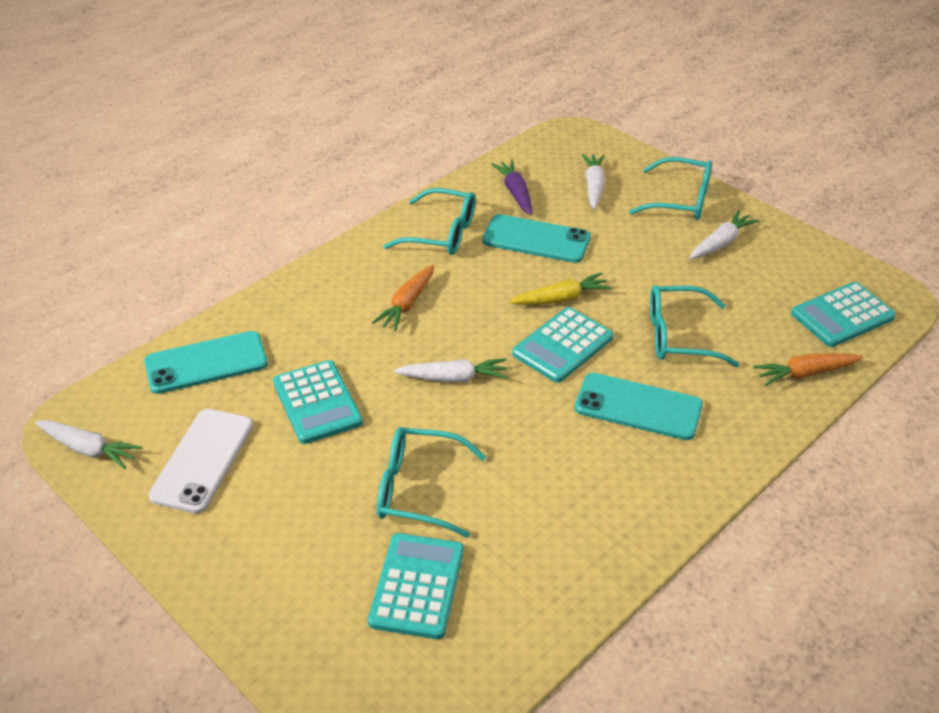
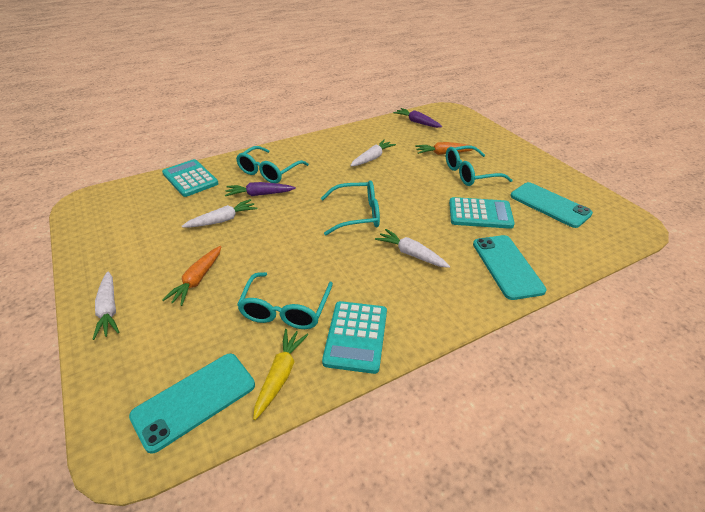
purple carrot: [491,160,532,215] = 1 -> [225,182,296,196] [393,108,442,128] = 2
turquoise calculator: [273,360,363,444] [368,533,464,639] [512,307,613,383] [791,282,896,347] = 4 -> [162,159,219,197] [322,301,387,374] [449,197,515,229] = 3
white phone: [148,409,253,514] = 1 -> none = 0

